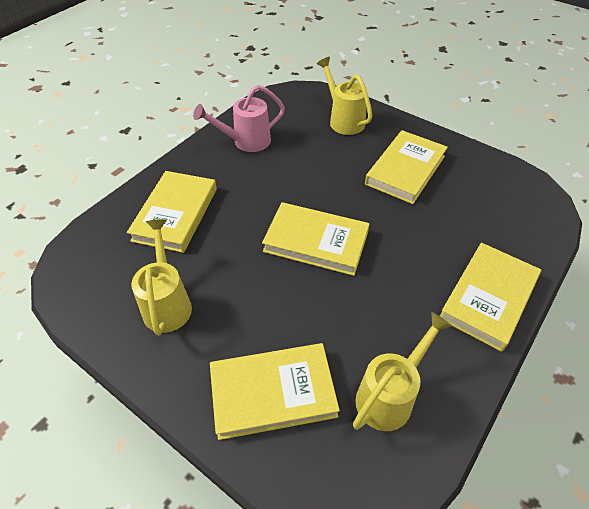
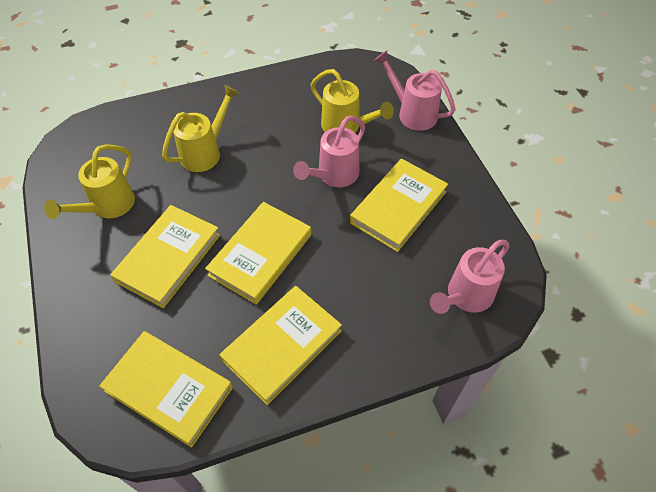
pink watering can: [193,85,285,152] = 1 -> [293,116,365,187] [374,50,455,131] [430,240,509,314] = 3

